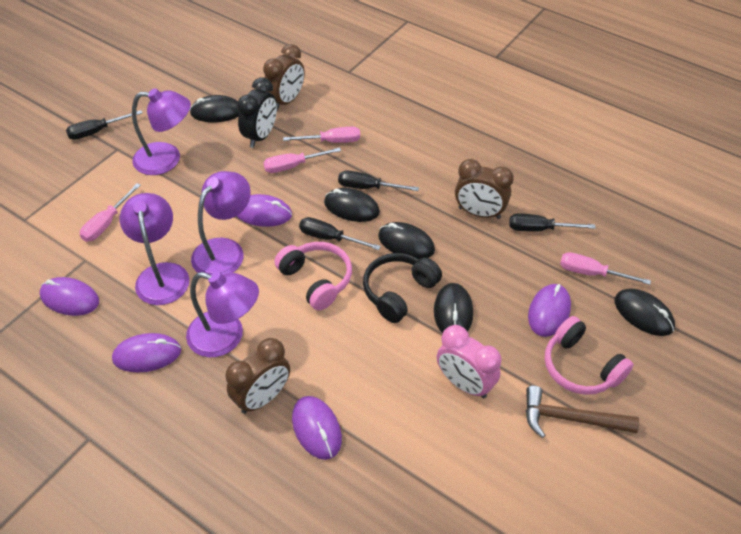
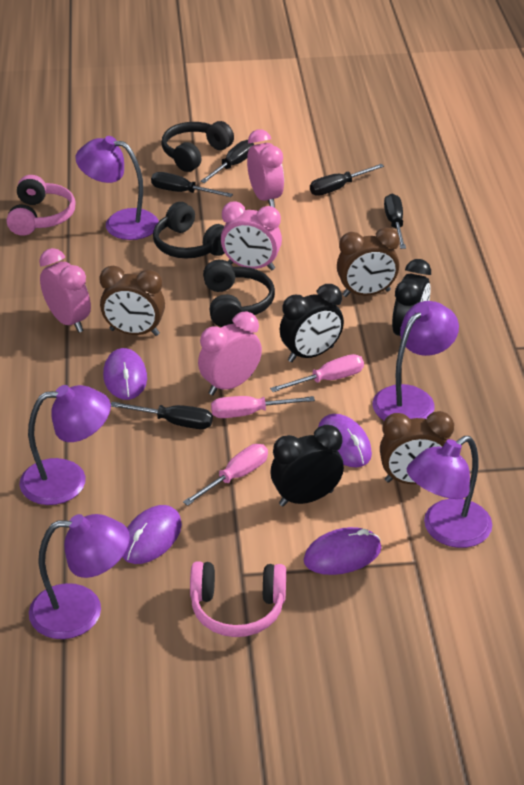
black clock: [237,77,277,148] = 1 -> [271,425,344,507] [280,284,344,362] [392,259,431,336] = 3
black headphones: [363,253,442,323] = 1 -> [153,202,225,258] [161,121,234,172] [203,260,275,327] = 3
black mouse: [189,95,239,122] [324,188,380,222] [378,222,435,259] [434,283,473,333] [614,288,675,336] = 5 -> none = 0
black screwdriver: [66,110,143,140] [299,217,381,250] [338,170,419,191] [509,213,595,232] = 4 -> [111,402,213,429] [151,172,233,197] [200,140,254,183] [310,164,384,196] [384,194,406,249] = 5
brown hammer: [526,386,639,438] = 1 -> none = 0
pink clock: [437,325,501,398] = 1 -> [39,248,91,333] [198,312,262,395] [221,201,282,271] [247,129,284,208] = 4
pink screwdriver: [80,183,141,242] [263,147,341,173] [283,127,360,143] [560,252,651,285] = 4 -> [183,444,268,506] [211,396,315,418] [270,354,364,392] = 3
purple lamp: [120,193,189,305] [132,88,191,175] [186,272,259,357] [191,171,251,275] = 4 -> [19,385,111,505] [29,514,130,639] [75,136,159,240] [373,301,459,420] [407,436,492,548] = 5
purple mouse: [40,277,99,316] [112,333,181,372] [237,194,292,227] [292,396,342,460] [528,284,571,337] = 5 -> [103,348,147,400] [123,505,182,564] [304,527,381,575] [318,414,372,468] = 4

